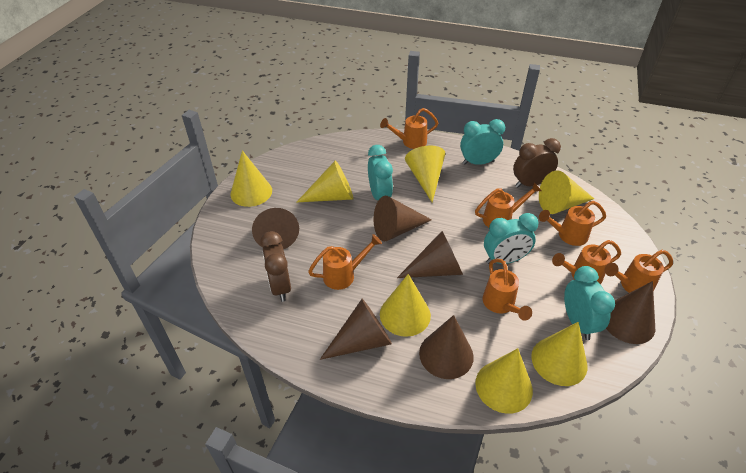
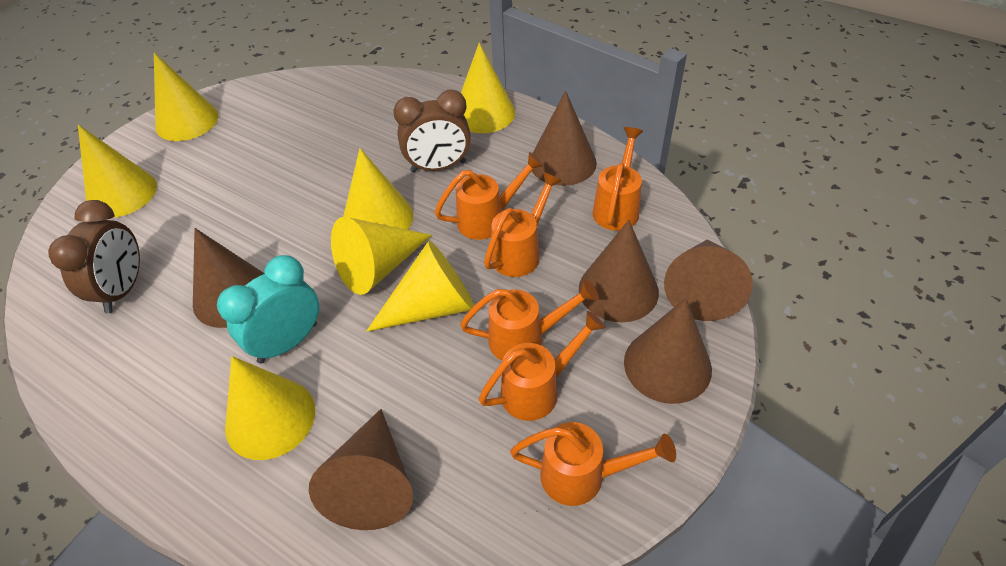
orange watering can: [308,234,382,290] [380,108,438,149] [475,182,542,227] [483,259,532,321] [539,201,606,246] [552,240,621,284] [605,250,673,293] = 7 -> [435,152,544,240] [460,280,599,361] [479,311,606,421] [484,172,562,277] [510,422,676,506] [592,127,643,231] = 6
turquoise clock: [368,145,393,200] [460,119,505,165] [484,213,538,264] [564,266,615,340] = 4 -> [217,255,319,364] = 1

